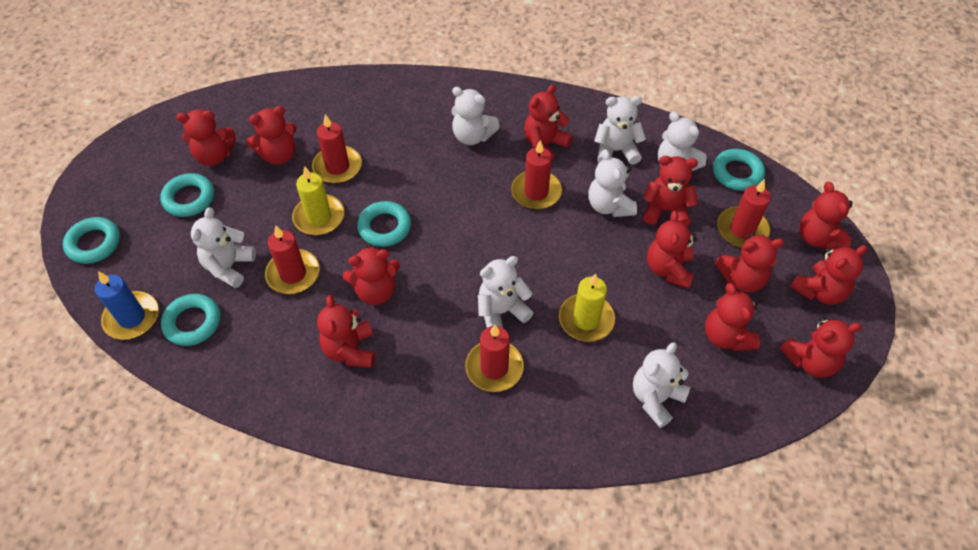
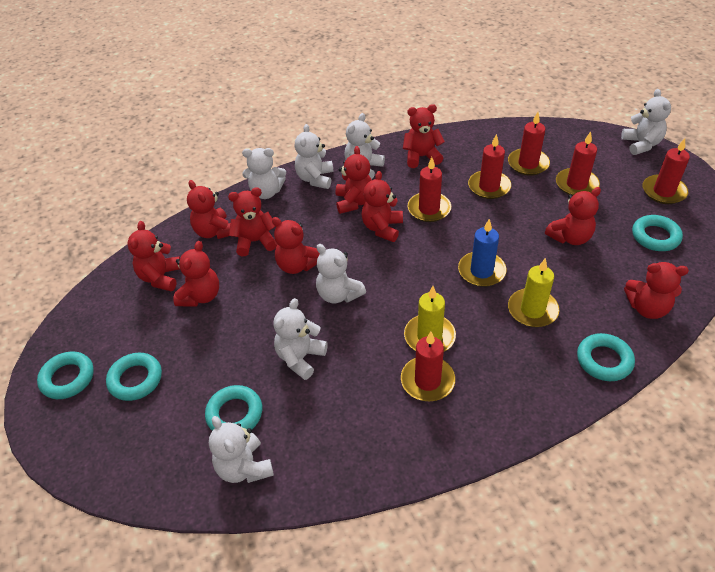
red candle: [265,225,320,294] [312,114,362,184] [465,325,524,392] [511,140,562,209] [717,179,771,248] = 5 -> [401,332,455,401] [408,157,451,222] [468,134,511,199] [508,112,550,176] [556,131,600,196] [643,138,690,204] = 6
red teddy bear: [176,110,236,166] [246,106,297,165] [317,295,375,368] [343,246,400,305] [524,85,572,160] [643,156,698,226] [647,210,697,289] [705,283,760,351] [715,233,784,293] [780,317,862,378] [790,245,867,305] [800,181,853,250] = 12 -> [127,221,180,291] [173,241,219,307] [187,180,230,239] [228,187,277,256] [272,217,320,274] [336,146,372,214] [361,171,403,242] [403,104,445,168] [545,187,601,245] [624,262,689,319] = 10

